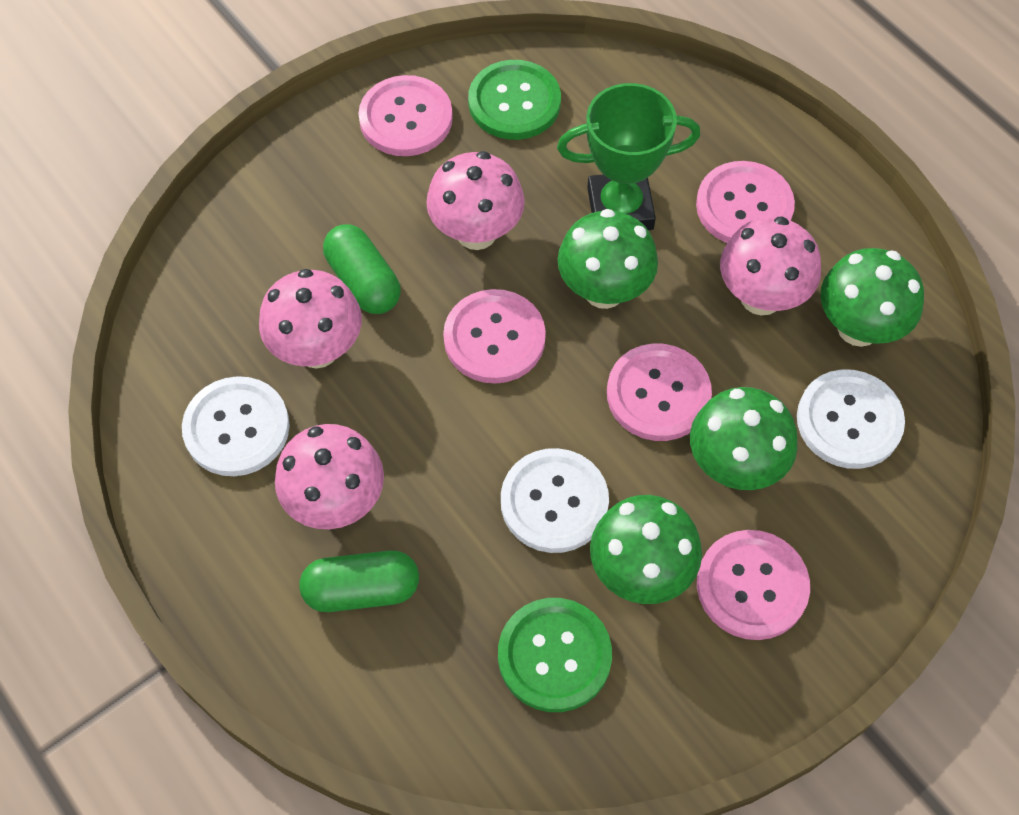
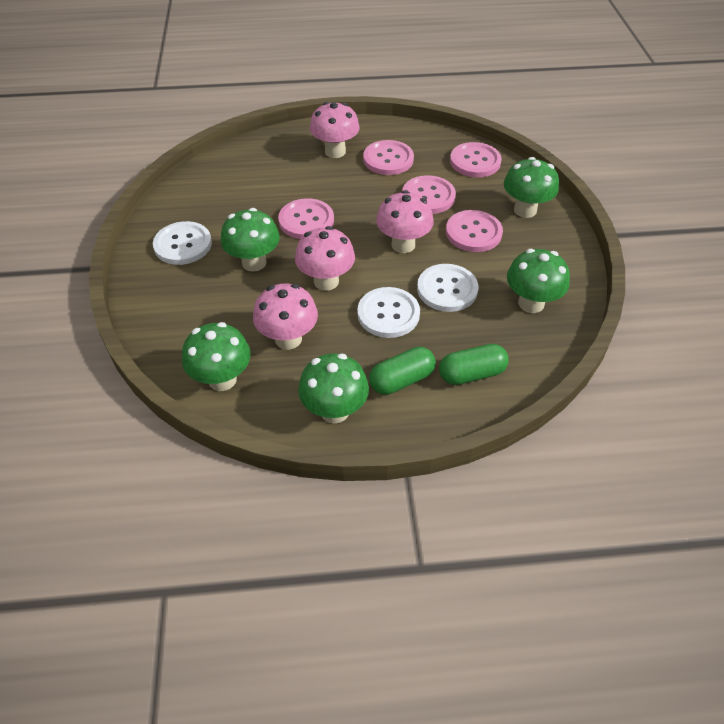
green button: [468,60,561,140] [498,598,612,712] = 2 -> none = 0
green mushroom: [558,209,658,309] [590,495,702,604] [690,387,798,490] [820,248,924,347] = 4 -> [182,322,251,391] [221,208,280,272] [298,353,369,424] [504,157,559,218] [507,249,570,313] = 5
green trophy: [557,83,700,230] = 1 -> none = 0

